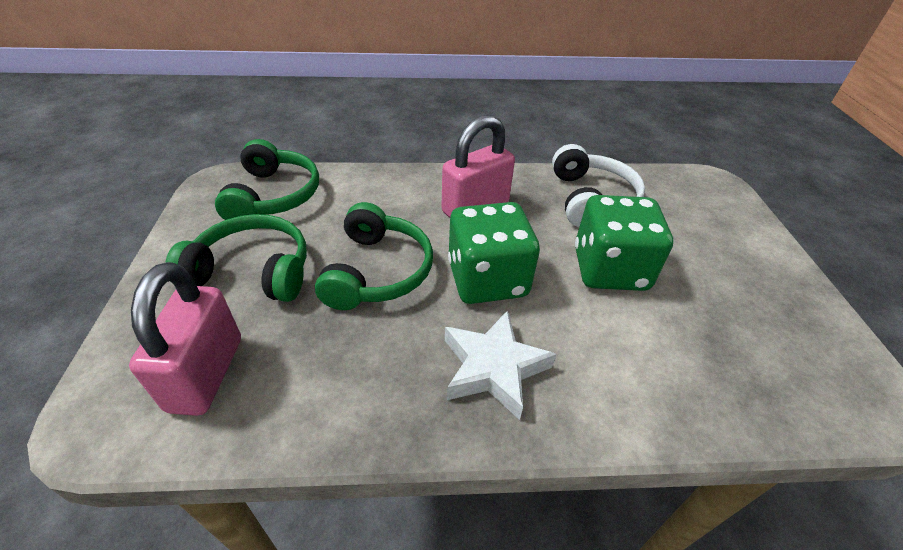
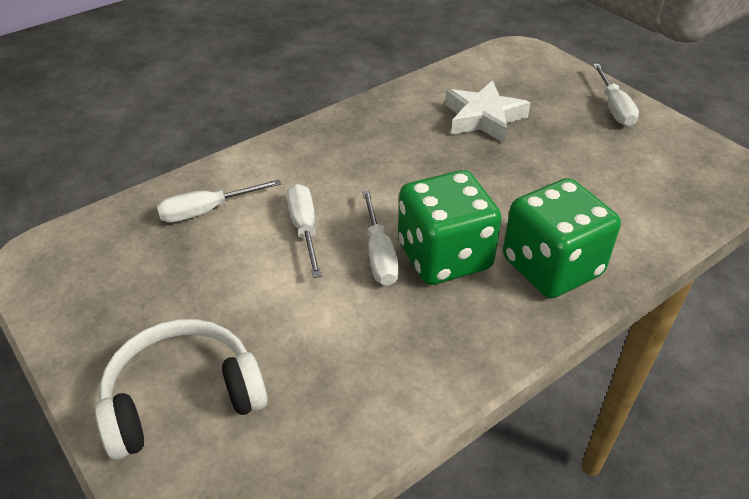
green headphones: [165,214,307,302] [215,139,319,220] [315,202,433,310] = 3 -> none = 0
pink padlock: [129,262,241,416] [441,115,515,218] = 2 -> none = 0
white screwdriver: none = 0 -> [157,179,282,223] [287,184,322,278] [362,190,399,286] [593,64,639,127] = 4

